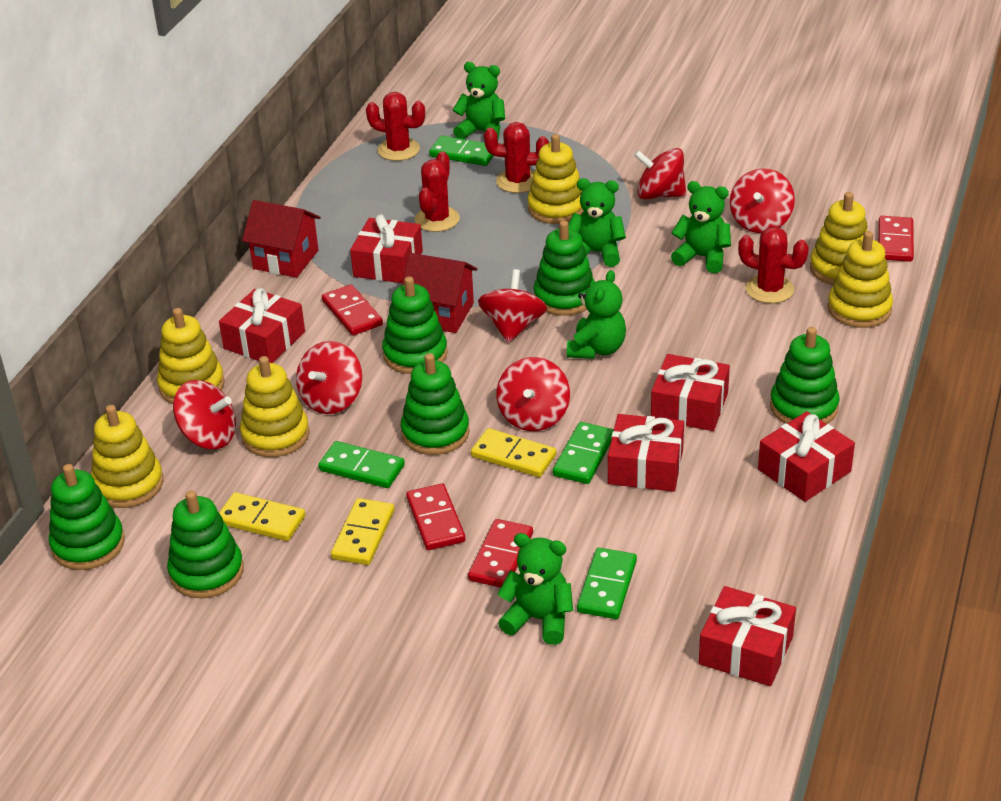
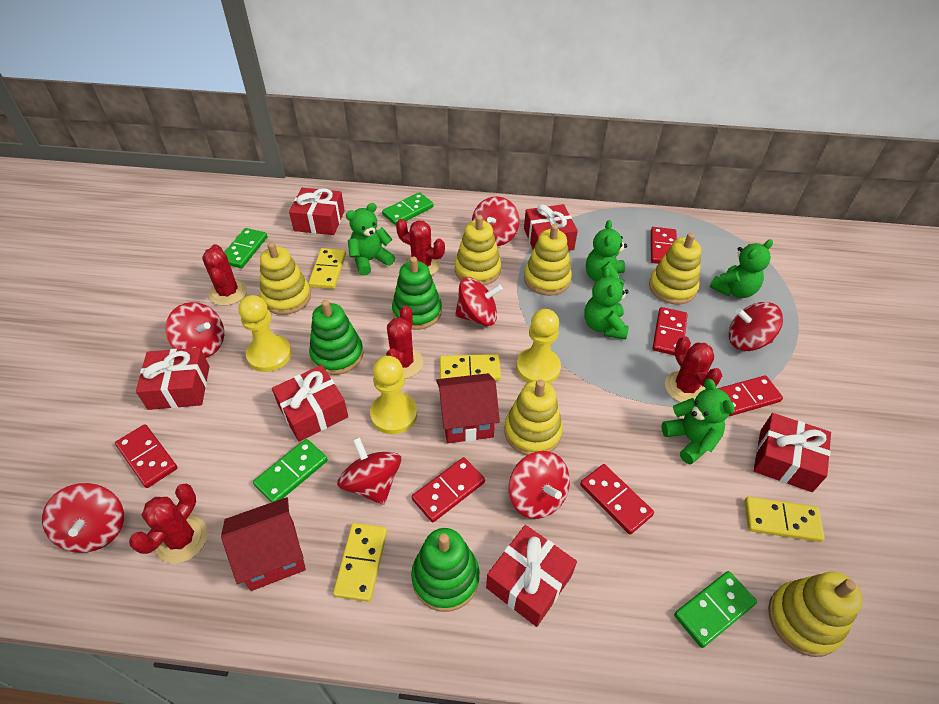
green stacking toy: [49,464,125,570] [167,490,244,598] [382,276,448,374] [401,353,470,455] [534,221,595,316] [770,327,840,424] = 6 -> [309,300,364,375] [392,257,442,330] [411,528,479,612] = 3
red cactus: [366,92,425,161] [415,151,460,232] [484,122,549,193] [738,227,809,303] = 4 -> [129,484,207,563] [202,244,247,306] [385,306,423,378] [396,219,445,275] [665,336,722,402] = 5
red domino: [322,284,383,336] [406,484,465,550] [468,519,533,588] [878,216,914,262] = 4 -> [115,424,177,488] [412,457,485,522] [580,464,654,535] [651,227,677,264] [653,307,688,355] [717,375,783,416] = 6
red spinning top: [173,380,236,449] [296,341,362,414] [478,269,547,343] [496,357,570,431] [634,148,686,199] [730,168,795,233] = 6 -> [42,483,124,553] [165,302,224,358] [337,437,401,505] [455,277,503,326] [472,196,520,246] [509,451,570,519] [729,302,783,351] = 7
yellow domino: [219,492,305,541] [331,498,394,565] [471,428,557,477] = 3 -> [308,248,346,289] [333,523,387,602] [440,354,501,381] [745,497,825,542] = 4
yellow pawn: none = 0 -> [238,295,292,372] [370,356,417,434] [516,309,561,384] = 3

